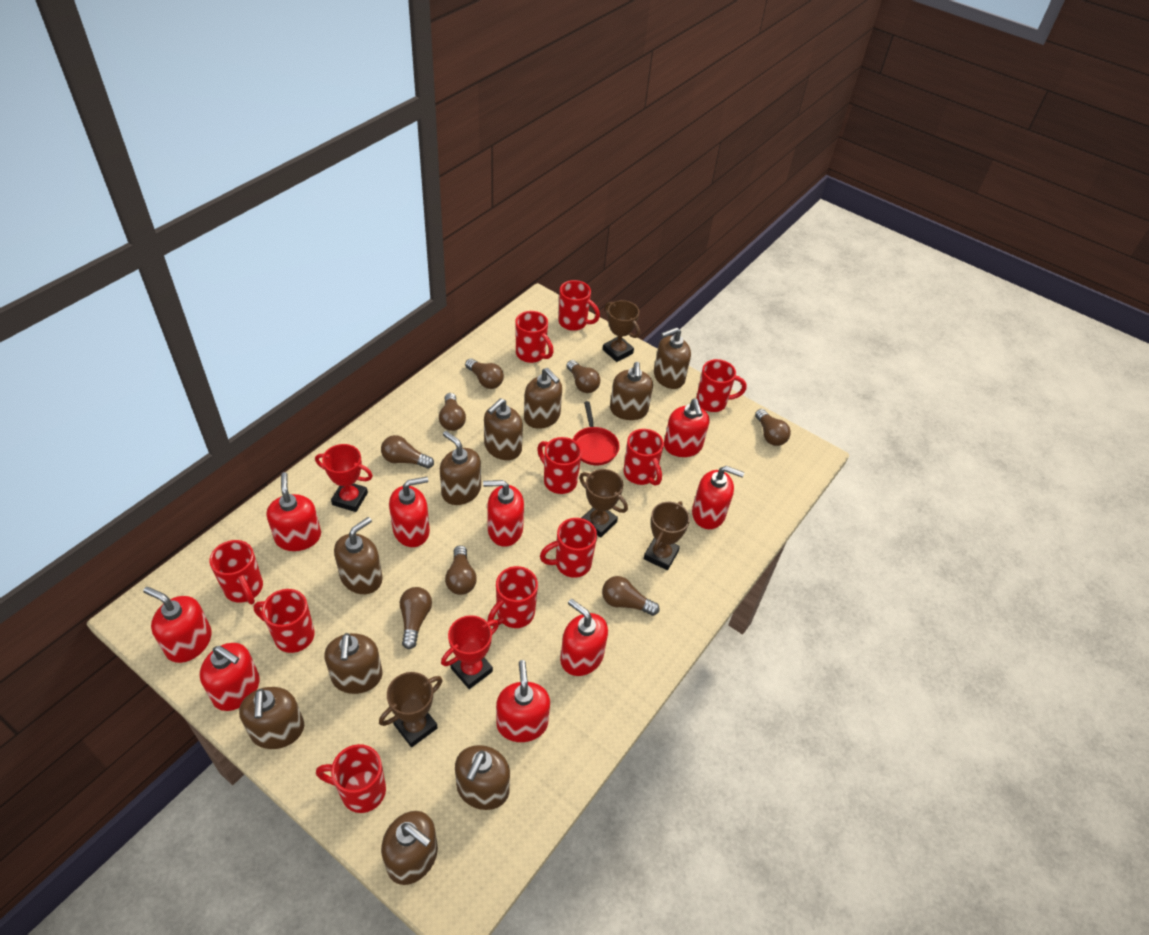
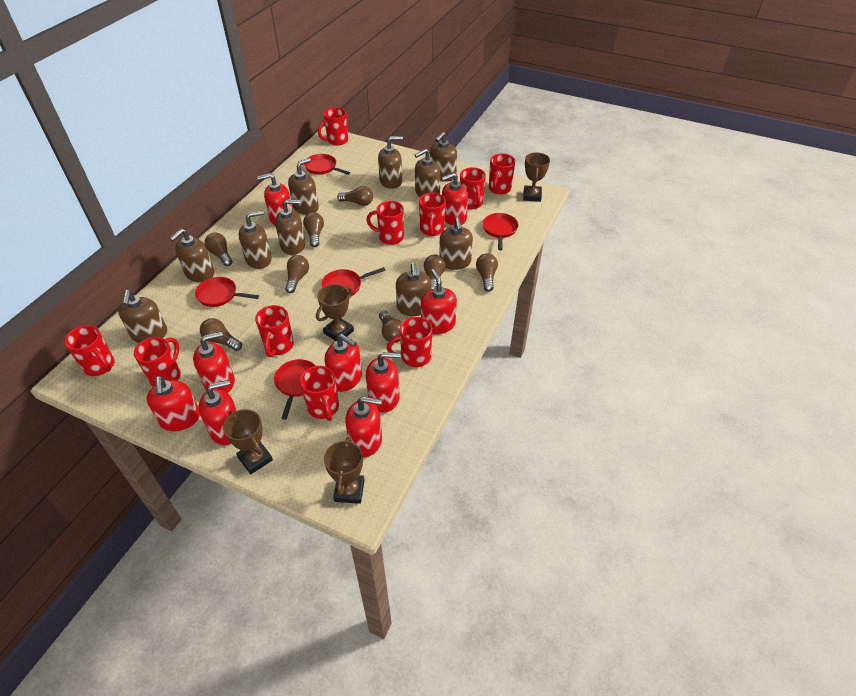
red pan: [573,401,620,465] = 1 -> [195,277,259,307] [274,359,316,420] [304,154,350,175] [322,267,385,296] [482,213,518,250] = 5
red trophy: [315,444,373,512] [441,615,499,689] = 2 -> none = 0

